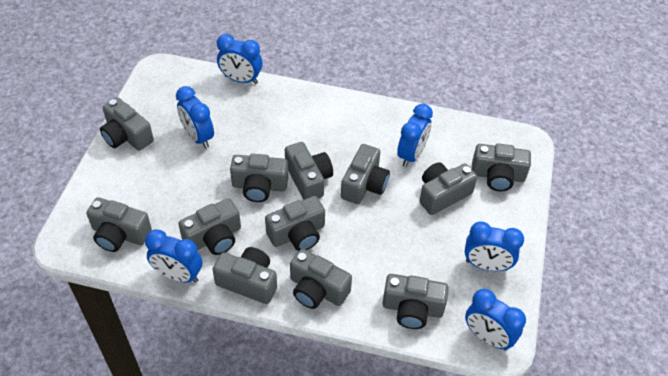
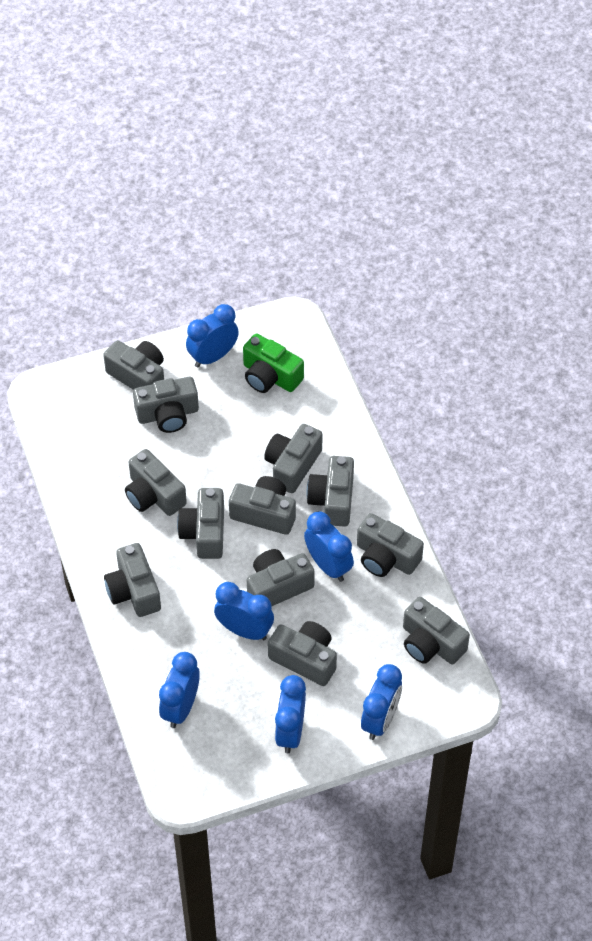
green camera: none = 0 -> [243,333,304,393] = 1

